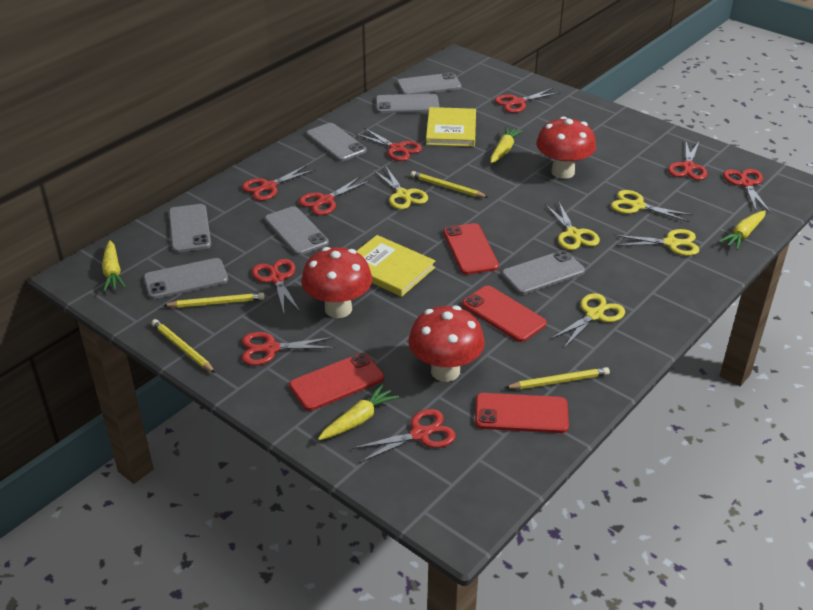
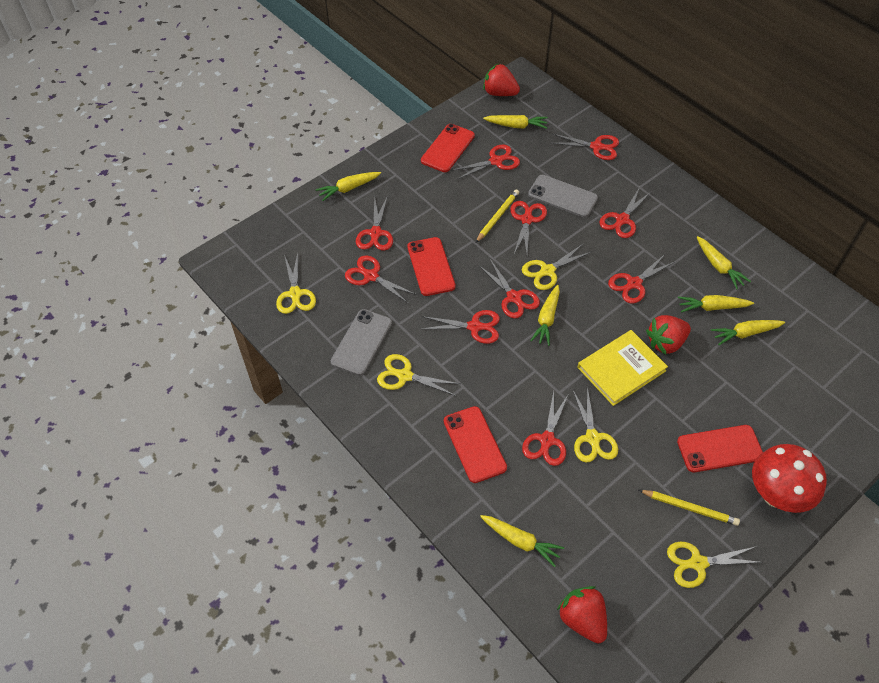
grey phone: [144,258,228,299] [169,204,211,253] [264,206,329,255] [306,123,367,161] [376,94,439,113] [397,72,462,94] [502,250,585,295] = 7 -> [331,309,392,376] [528,175,598,217] = 2
red mushroom: [301,247,372,318] [408,306,485,382] [536,116,596,179] = 3 -> [752,444,827,513] = 1
red scissors: [242,165,315,201] [242,332,335,365] [252,259,300,313] [299,177,370,215] [352,409,456,463] [355,128,422,161] [495,88,560,113] [668,142,707,180] [723,169,771,213] = 9 -> [345,255,417,304] [356,195,393,251] [422,310,500,344] [451,145,520,179] [479,259,540,319] [510,201,547,254] [522,391,568,466] [551,134,619,160] [599,187,652,238] [608,254,676,304] = 10
red strawberry: none = 0 -> [483,63,520,96] [557,586,607,643] [646,315,691,355] = 3
yellow book: [356,235,435,297] [426,107,476,147] = 2 -> [577,330,668,406] = 1
yellow carrot: [102,240,126,292] [318,384,399,440] [490,127,523,163] [719,211,766,250] = 4 -> [316,172,381,201] [480,515,564,567] [483,115,548,129] [530,285,560,346] [678,295,754,313] [697,236,751,289] [711,320,785,345] = 7
yellow pencil: [151,319,215,373] [163,293,265,308] [411,171,489,198] [505,367,610,389] = 4 -> [476,189,519,243] [639,490,740,526] = 2

